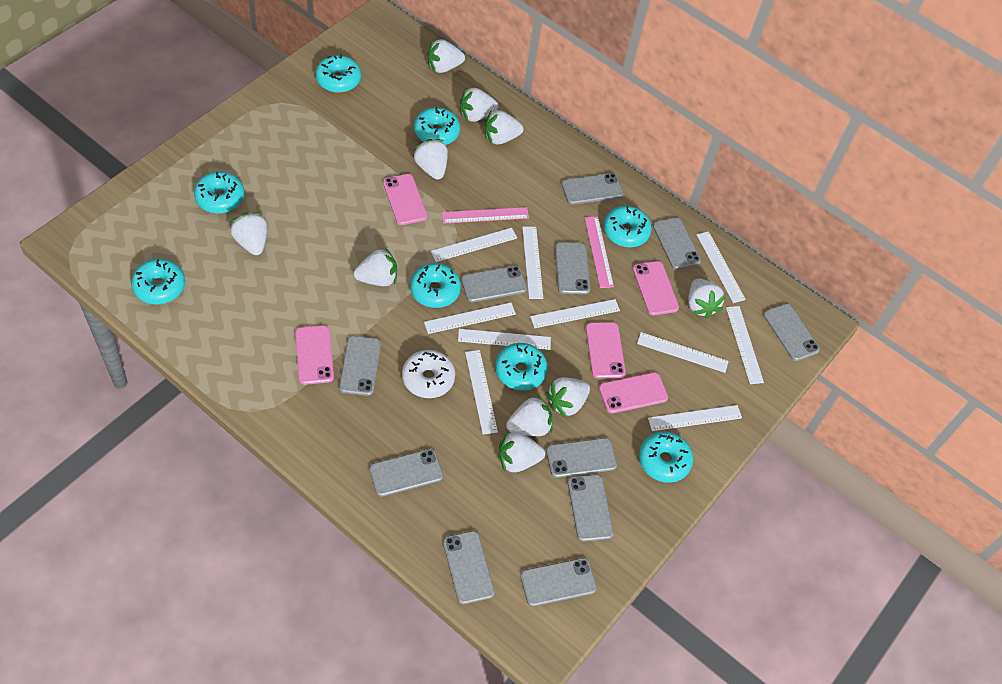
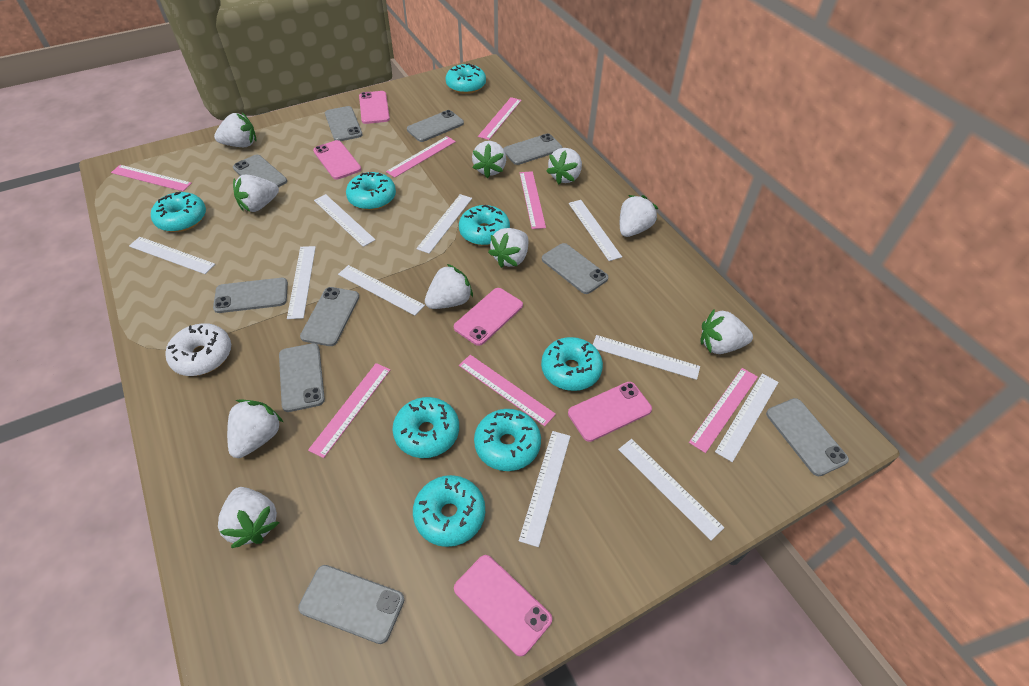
grey phone: [339,336,381,396] [369,449,443,497] [443,531,495,604] [461,266,527,302] [520,558,597,606] [546,438,617,478] [555,242,590,294] [562,173,624,205] [568,474,613,541] [653,217,701,270] [764,304,820,361] = 11 -> [213,278,288,313] [233,154,287,187] [279,343,325,412] [298,565,404,644] [300,287,359,346] [325,106,362,141] [407,110,464,142] [503,133,562,165] [542,243,608,294] [766,398,849,476] = 10
pink ruler: [442,207,529,224] [585,216,614,288] = 2 -> [111,165,192,191] [308,363,390,458] [386,136,456,178] [459,355,556,426] [478,97,522,140] [520,171,546,229] [689,368,758,453] = 7

